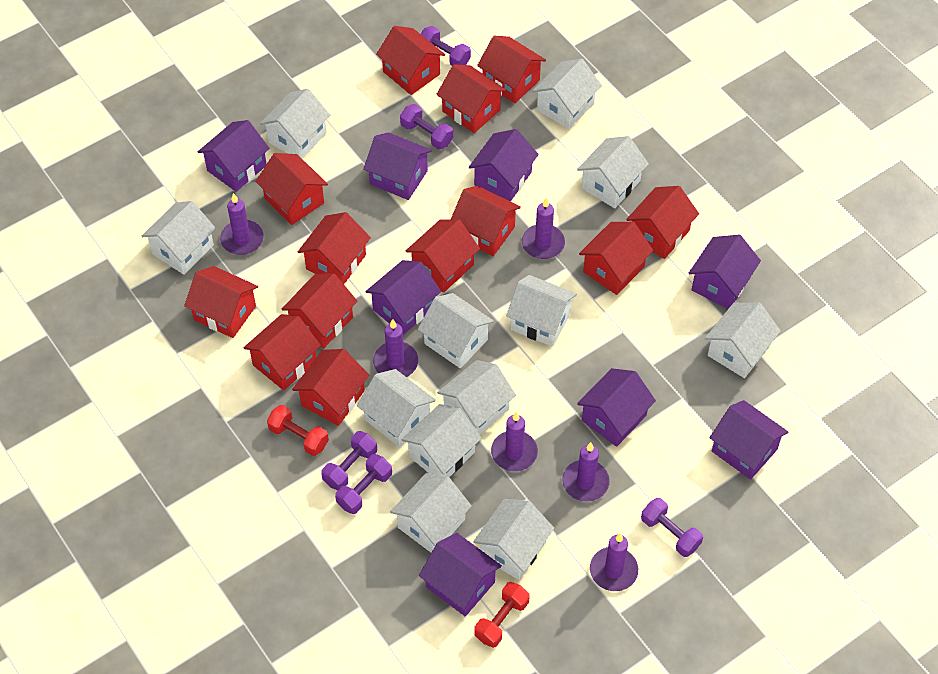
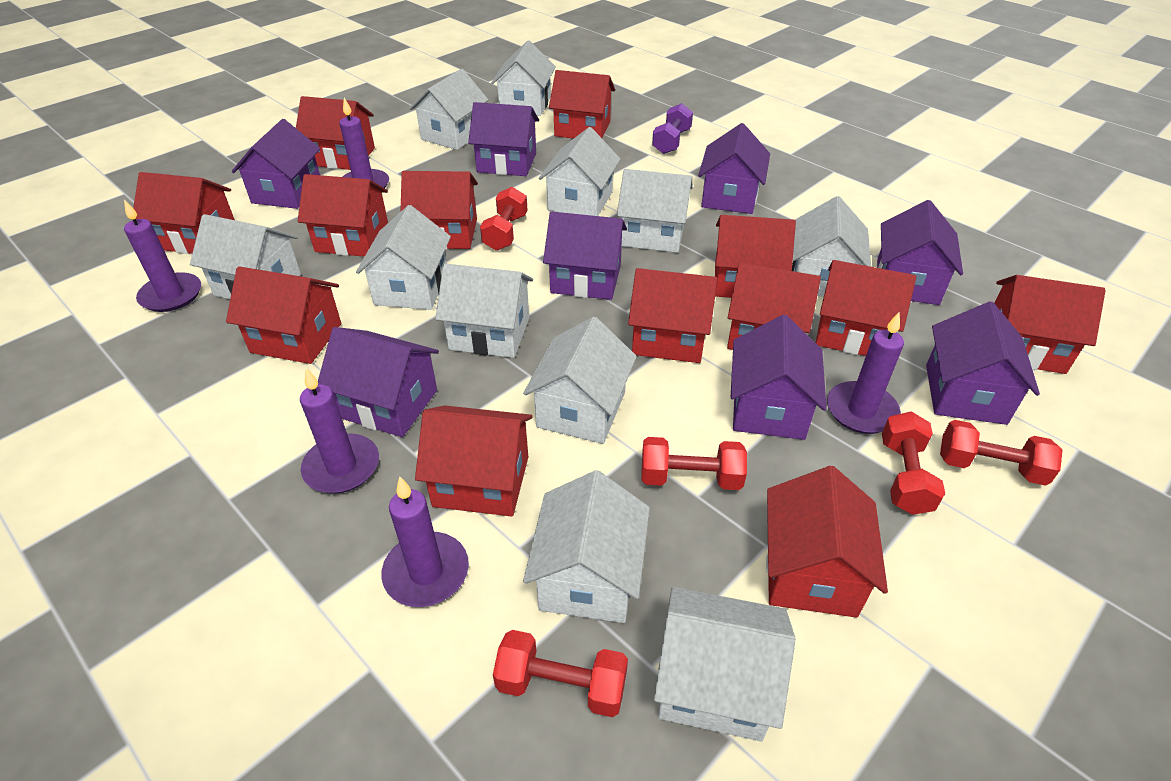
purple candle: [220,193,264,255] [373,319,418,377] [491,412,538,471] [522,198,565,259] [562,442,610,502] [590,533,638,591] = 6 -> [124,199,201,312] [300,368,379,493] [339,98,389,188] [381,476,469,607] [827,312,904,434] = 5
purple dumbbell: [321,431,377,490] [335,454,392,514] [400,104,453,149] [421,26,471,66] [641,498,703,557] = 5 -> [652,103,693,154] = 1
red dumbbell: [267,405,329,456] [474,582,530,648] = 2 -> [480,187,528,251] [493,630,628,717] [641,437,747,490] [882,412,945,515] [940,420,1063,486] = 5
white house: [142,201,216,275] [260,89,330,159] [357,369,436,447] [390,473,472,553] [402,404,482,477] [418,293,494,368] [437,360,516,435] [473,499,554,580] [506,275,577,347] [532,58,602,129] [577,136,649,208] [705,303,781,378] = 12 -> [190,214,301,299] [356,205,451,310] [409,69,488,150] [435,264,533,358] [491,40,556,116] [523,317,637,444] [523,470,650,623] [539,127,621,216] [617,169,693,253] [654,587,795,741] [792,196,871,297] = 11

